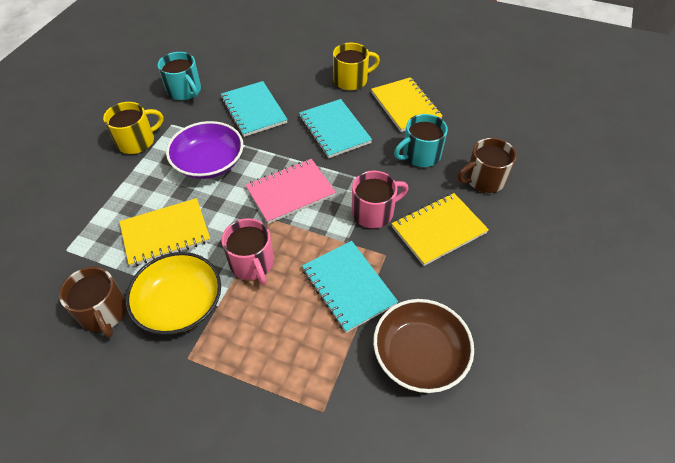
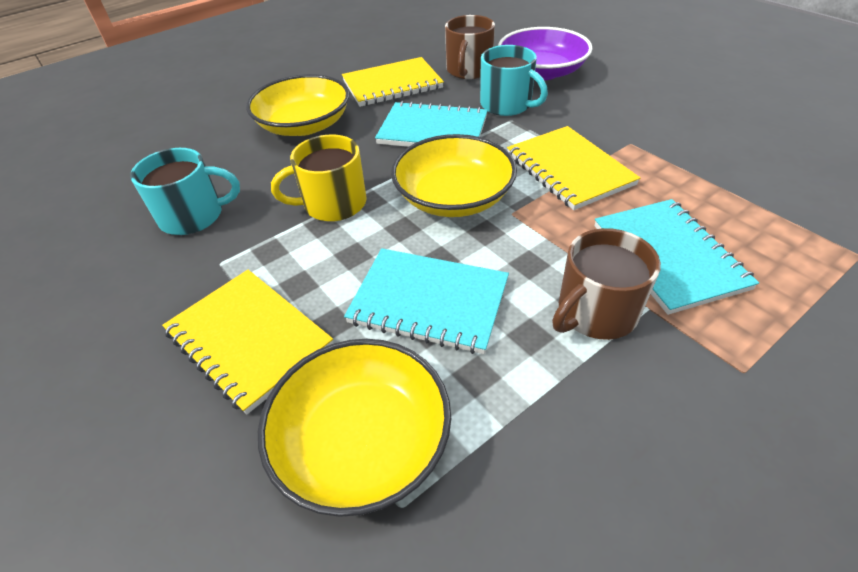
brown bowl: [373,299,474,393] = 1 -> none = 0
pink mug: [222,218,274,285] [352,170,408,228] = 2 -> none = 0
pink notebook: [246,159,336,224] = 1 -> none = 0
yellow bowl: [126,252,221,335] = 1 -> [246,74,350,136] [258,339,451,517] [391,134,517,217] = 3
yellow mug: [103,102,164,154] [333,43,380,90] = 2 -> [271,134,367,222] = 1

